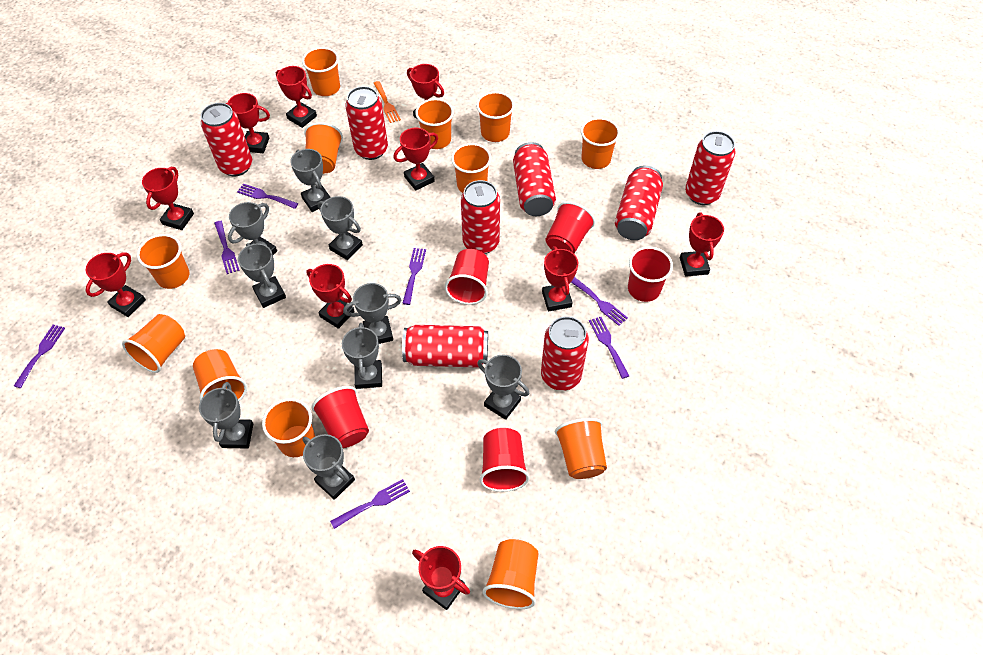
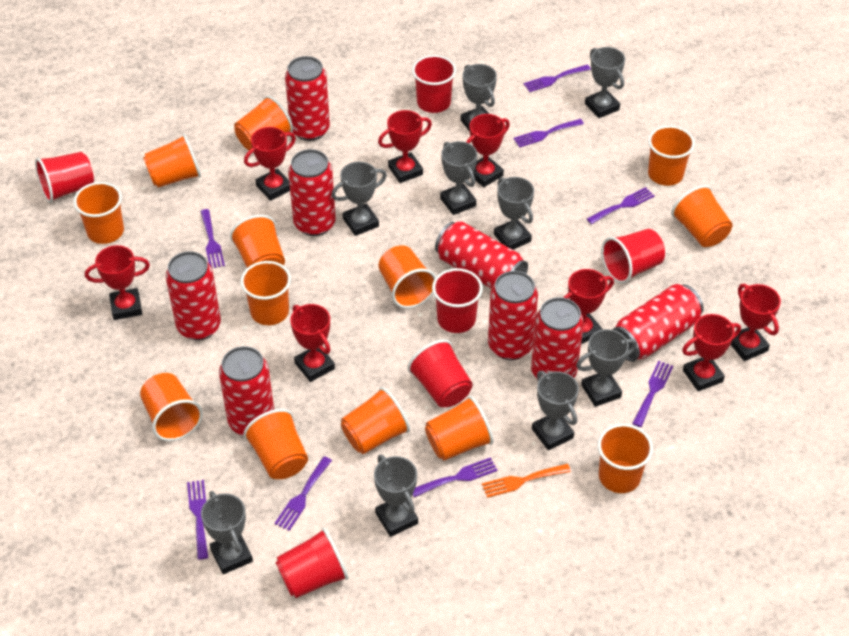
orange cup: [122,314,185,373] [137,234,189,289] [193,349,247,401] [262,398,315,457] [302,47,340,96] [304,122,343,174] [415,98,454,149] [451,143,491,193] [476,91,515,142] [483,539,539,609] [555,418,607,479] [581,118,620,169] = 12 -> [73,182,124,244] [140,373,203,441] [143,134,201,188] [230,215,285,268] [234,96,293,150] [240,261,291,325] [243,409,308,479] [341,387,410,454] [379,245,436,308] [425,396,494,461] [597,424,653,493] [648,125,695,186] [671,185,733,247] = 13
purple fork: [14,325,65,388] [214,221,240,274] [237,184,298,209] [330,479,410,529] [402,248,426,305] [571,277,628,326] [589,317,629,379] = 7 -> [187,480,208,560] [200,209,225,268] [275,456,332,531] [412,457,498,497] [513,119,584,148] [524,64,591,92] [587,187,654,224] [632,361,673,427] = 8
red cup: [311,386,369,448] [445,249,489,305] [480,428,530,492] [546,201,595,254] [628,247,673,302] = 5 -> [35,152,94,203] [276,528,349,598] [407,339,473,407] [412,55,456,113] [432,268,483,333] [601,229,665,284] = 6
red trophy: [85,252,146,317] [142,167,194,230] [225,93,270,153] [276,66,317,128] [306,264,355,329] [393,128,438,191] [407,64,444,118] [412,546,470,610] [542,246,578,311] [680,213,724,277] = 10 -> [85,245,150,320] [244,127,296,201] [290,304,335,382] [378,110,432,183] [466,114,510,187] [563,269,614,344] [682,314,741,391] [730,283,781,361] = 8

